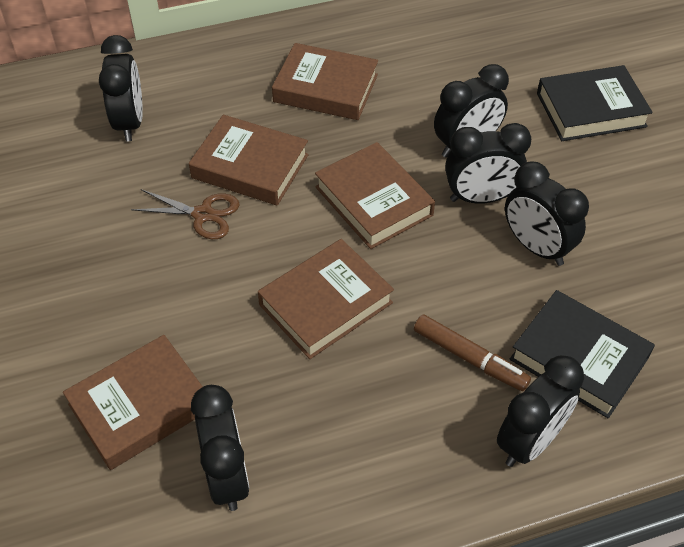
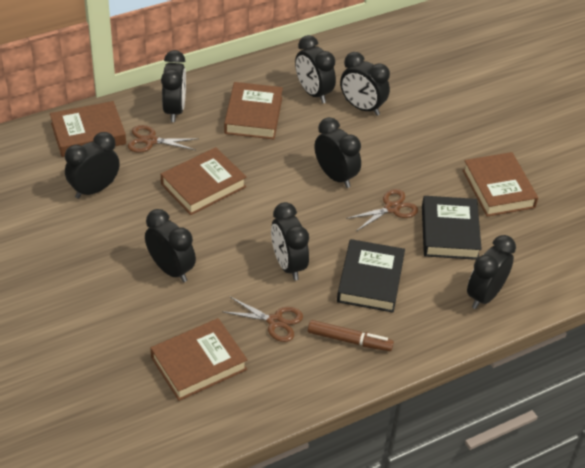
black clock: [99,35,143,142] [191,385,250,511] [434,64,509,158] [445,123,531,204] [497,355,584,467] [505,162,589,266] = 6 -> [65,132,120,199] [145,209,196,282] [161,50,186,122] [271,202,309,281] [295,35,336,104] [314,117,361,188] [340,52,390,116] [467,235,516,309] = 8
brown scissors: [131,189,240,239] = 1 -> [127,125,199,153] [222,297,303,342] [346,189,418,231] = 3

